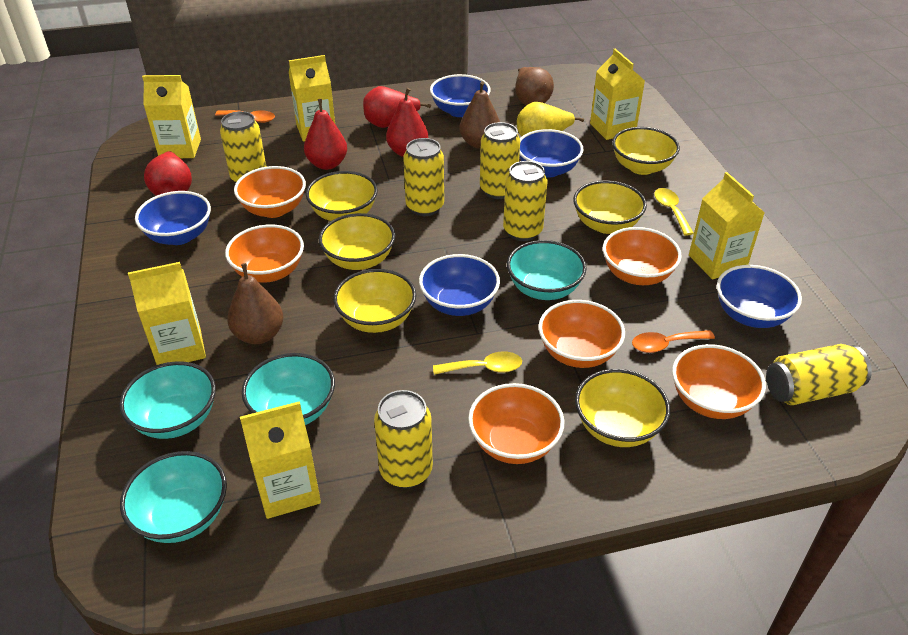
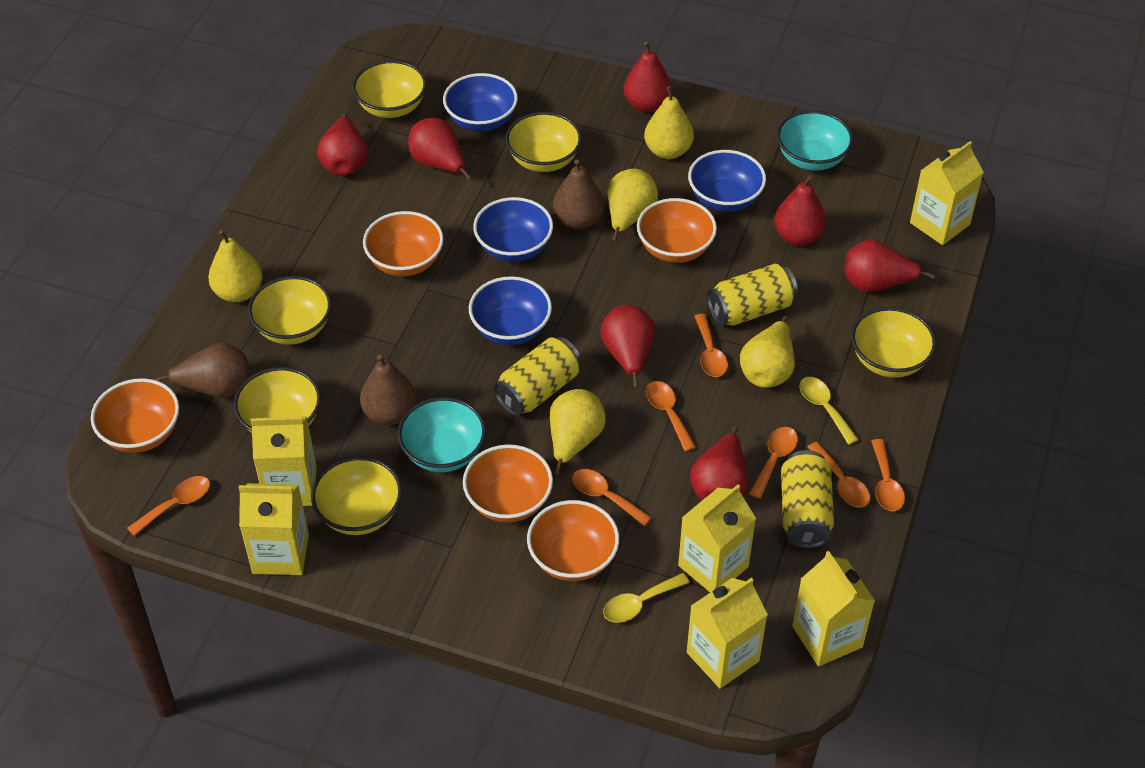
blue bowl: [135,191,211,245] [419,254,500,316] [430,74,491,117] [519,129,584,177] [717,265,802,328] = 5 -> [443,73,518,132] [469,276,552,345] [473,197,553,262] [688,150,766,212] = 4
orange bowl: [225,224,304,283] [234,166,306,218] [468,383,564,464] [538,300,625,368] [603,227,682,285] [672,344,766,419] = 6 -> [91,378,179,453] [363,211,444,277] [463,444,553,523] [527,500,619,581] [637,198,717,263] = 5
orange spoon: [215,110,275,123] [632,330,715,353] = 2 -> [127,476,210,536] [572,469,652,526] [646,381,696,452] [694,314,728,377] [749,427,798,499] [808,442,870,508] [871,439,905,512] = 7
red pear: [144,151,192,196] [304,99,347,170] [363,86,431,128] [386,88,428,157] = 4 -> [317,113,368,176] [408,118,472,180] [600,305,655,388] [624,42,672,112] [690,427,748,500] [774,174,826,246] [845,239,935,292] = 7
turquoise bowl: [119,361,216,439] [120,451,227,543] [242,353,335,425] [507,240,587,300] = 4 -> [398,397,486,472] [777,110,853,171] = 2
yellow can: [220,111,266,183] [374,390,433,488] [403,138,444,216] [480,122,520,199] [503,161,547,241] [766,344,872,405] = 6 -> [493,337,581,416] [707,264,798,326] [781,450,834,548] = 3
yellow pear: [517,102,584,136] = 1 -> [208,230,263,302] [550,389,606,475] [608,169,658,241] [644,86,694,159] [740,316,795,388] = 5

